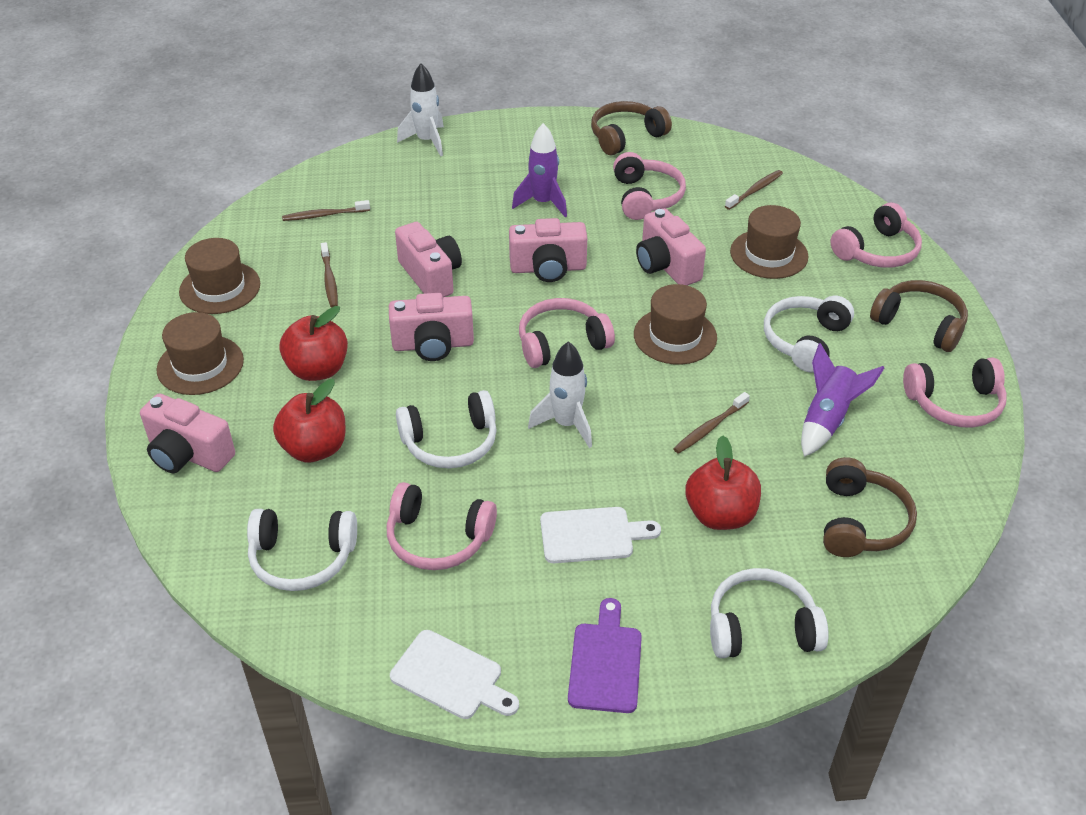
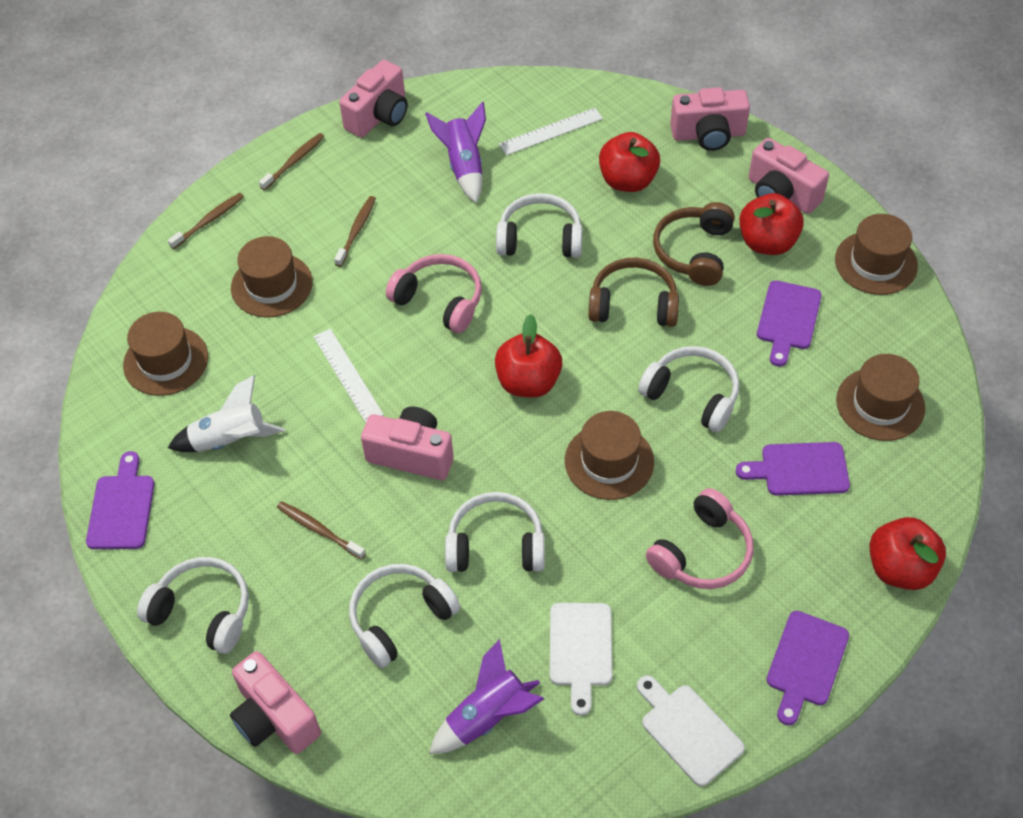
brown hat: [156,312,244,395] [179,238,260,314] [634,284,717,365] [730,205,809,279] = 4 -> [123,312,208,396] [231,236,313,318] [565,411,654,500] [835,214,918,295] [836,354,925,441] = 5
brown headphones: [591,101,672,155] [823,457,917,557] [870,280,968,352] = 3 -> [589,258,679,327] [653,202,735,286] = 2
pink headphones: [387,482,497,570] [519,298,615,368] [613,152,686,220] [830,203,922,268] [903,357,1007,428] = 5 -> [386,254,482,333] [646,488,754,589] = 2
purple cutting board: [568,598,642,713] = 1 -> [86,451,155,549] [736,442,850,496] [757,280,822,367] [766,611,849,725] = 4
red apple: [273,379,346,462] [279,306,348,381] [685,435,761,530] = 3 -> [495,314,562,398] [599,132,660,192] [739,193,804,255] [869,517,946,590] = 4
white headphones: [247,509,357,591] [396,390,497,468] [710,568,829,658] [764,296,854,373] = 4 -> [137,557,249,654] [349,564,460,668] [445,492,545,572] [496,193,583,258] [638,346,740,432] = 5
white rocket: [397,63,444,156] [528,341,592,448] = 2 -> [168,375,285,452] = 1
white ruler: none = 0 -> [313,329,384,423] [499,108,603,155] = 2

